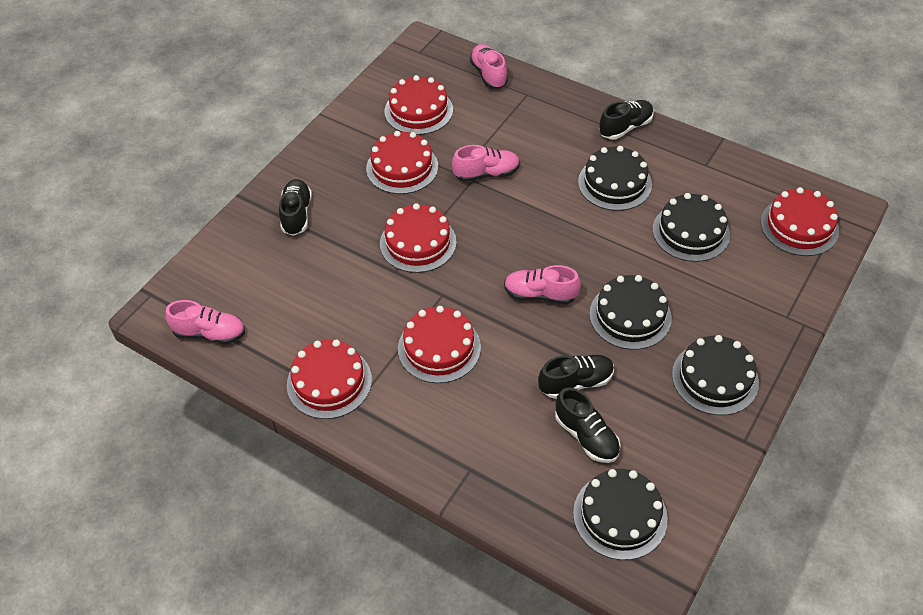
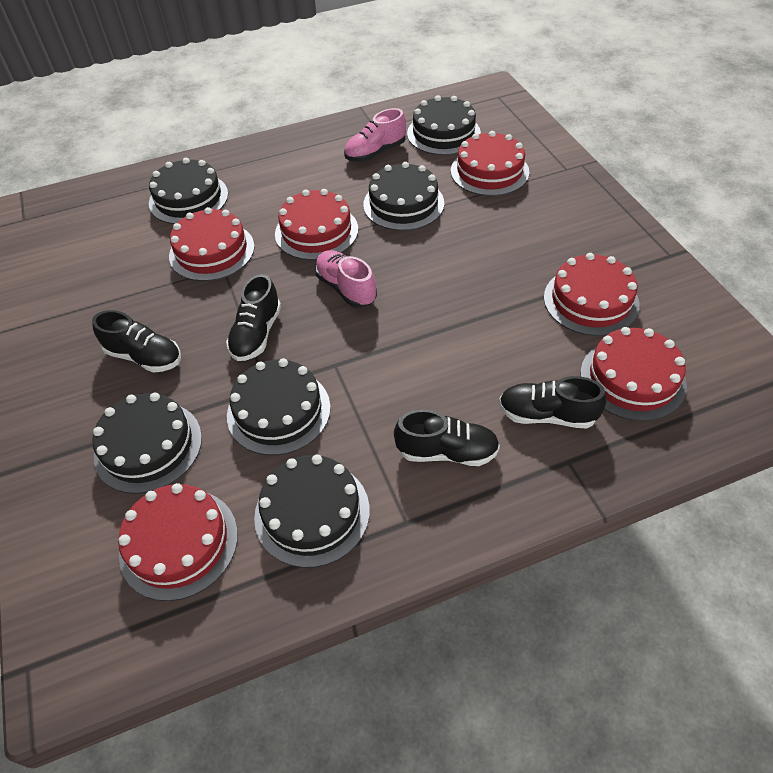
black cake: [573,469,668,560] [578,146,652,211] [589,275,672,350] [653,193,730,262] [672,335,759,415] = 5 -> [92,393,202,494] [149,158,228,224] [227,358,331,455] [254,454,370,568] [363,162,444,231] [407,95,481,155] = 6
pink shoe: [165,300,245,344] [452,145,520,182] [470,44,508,89] [504,265,581,304] = 4 -> [315,250,377,308] [344,108,406,162] = 2

